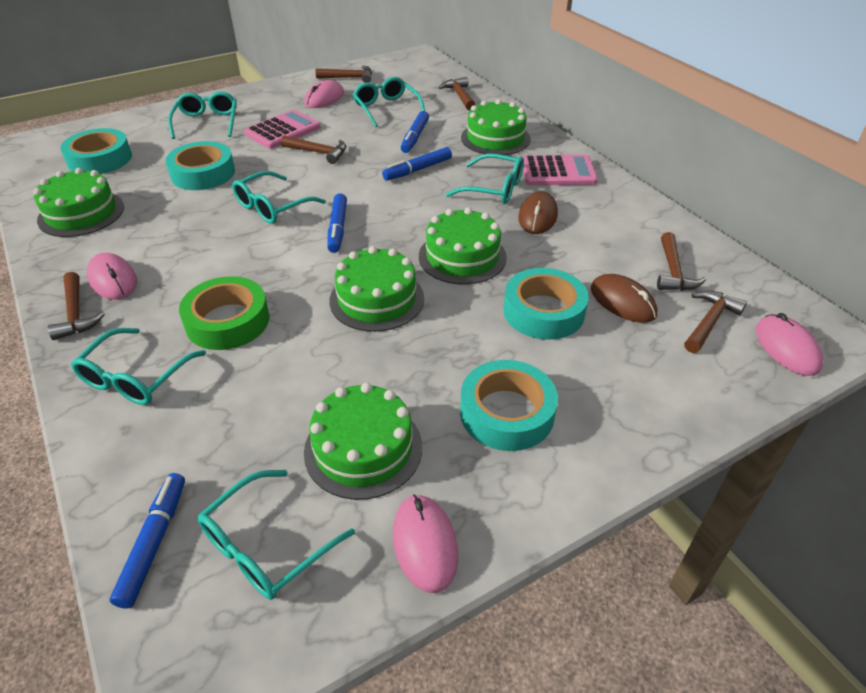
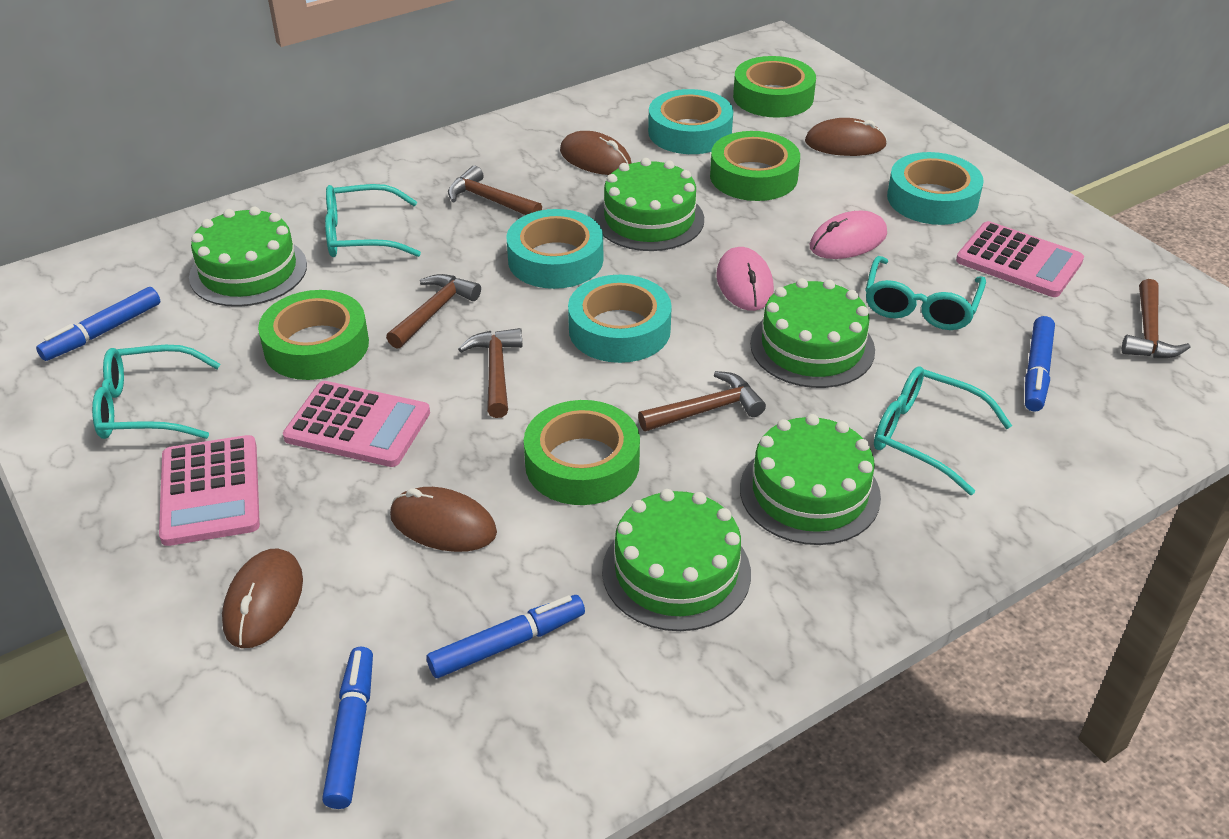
brown hammer: [48,272,105,340] [281,136,346,164] [316,66,372,83] [439,77,475,110] [657,232,706,291] [684,290,747,353] = 6 -> [386,274,481,349] [448,166,542,215] [458,328,523,418] [638,371,766,431] [1122,279,1191,358] = 5
brown mouse: [518,191,558,234] [591,274,658,323] = 2 -> [222,548,303,648] [390,487,497,552] [560,131,631,175] [805,118,887,156] = 4
green tape: [179,276,269,350] = 1 -> [258,290,369,380] [524,400,640,505] [710,131,800,201] [733,56,816,118] = 4
pink calculator: [244,110,321,149] [523,155,598,186] = 2 -> [159,435,260,546] [283,381,430,467] [956,221,1084,297] = 3
pink mouse: [87,253,137,300] [304,80,344,108] [393,494,458,593] [756,313,823,376] = 4 -> [716,247,774,311] [810,211,887,259] = 2
turquoise glasses: [71,328,206,405] [168,92,237,139] [198,470,355,600] [232,171,326,224] [353,77,425,127] [446,154,524,204] = 6 -> [92,345,220,439] [325,184,421,257] [865,256,986,330] [874,366,1012,495] = 4

